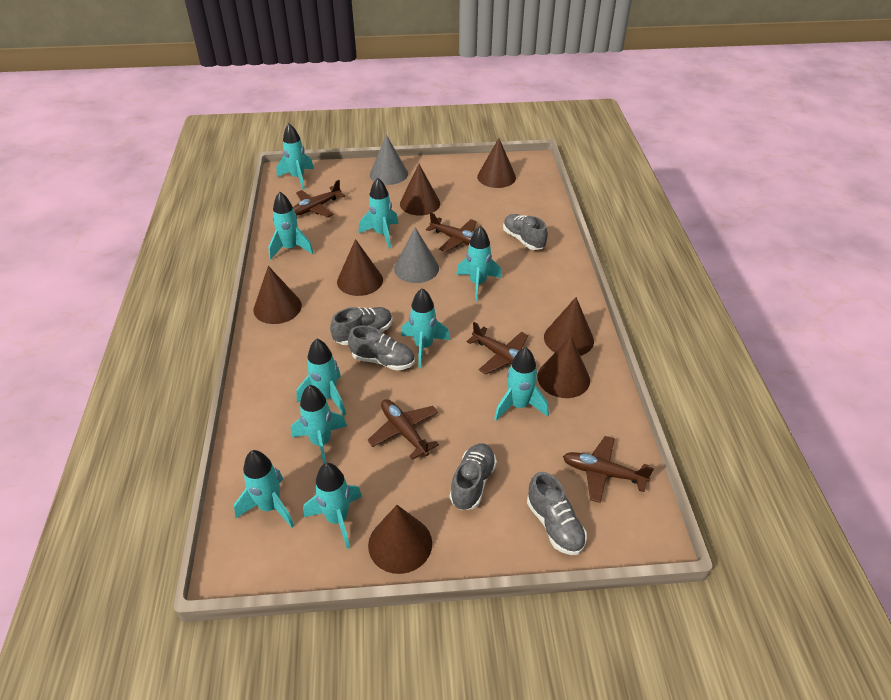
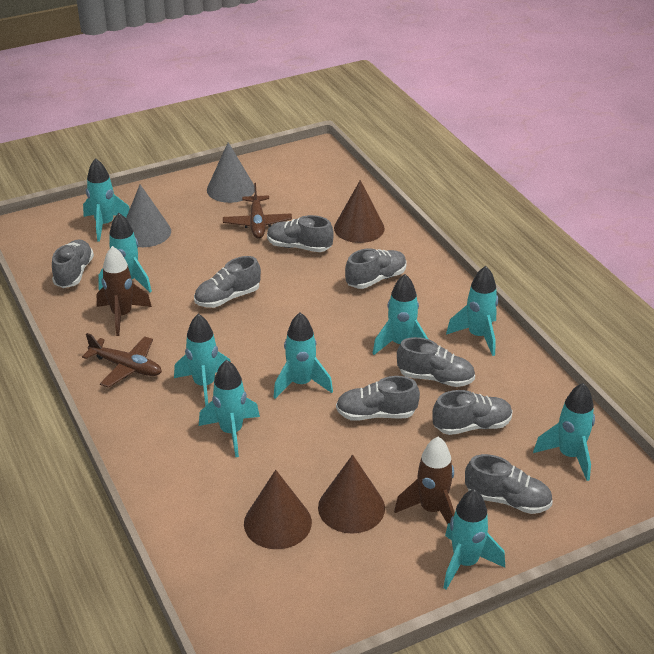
brown cone: [253,266,302,324] [337,239,383,296] [368,505,432,574] [400,164,440,216] [477,138,516,188] [537,336,590,398] [544,297,594,356] = 7 -> [244,470,312,549] [318,455,385,534] [334,180,385,243] = 3
brown plane: [293,180,345,217] [367,399,439,460] [426,212,477,252] [466,322,528,374] [563,436,654,503] = 5 -> [82,333,162,388] [223,183,292,239] = 2
brown rocket: none = 0 -> [97,246,152,336] [394,436,455,524] = 2
grey shoe: [330,307,393,345] [348,326,415,371] [450,443,497,510] [503,214,548,250] [527,472,587,555] = 5 -> [52,239,94,288] [194,256,261,308] [267,215,334,252] [336,376,420,421] [345,248,407,289] [397,337,475,387] [432,390,513,435] [465,454,553,514] = 8
turquoise rocket: [234,450,294,527] [268,192,313,260] [276,124,314,190] [291,385,347,464] [296,339,346,415] [303,463,362,549] [359,178,398,248] [401,288,450,368] [456,226,502,301] [494,347,549,420] = 10 -> [83,158,130,242] [98,213,152,292] [174,314,231,406] [199,360,260,457] [274,312,333,399] [372,274,428,355] [443,489,505,590] [446,266,498,356] [533,383,595,481] = 9

